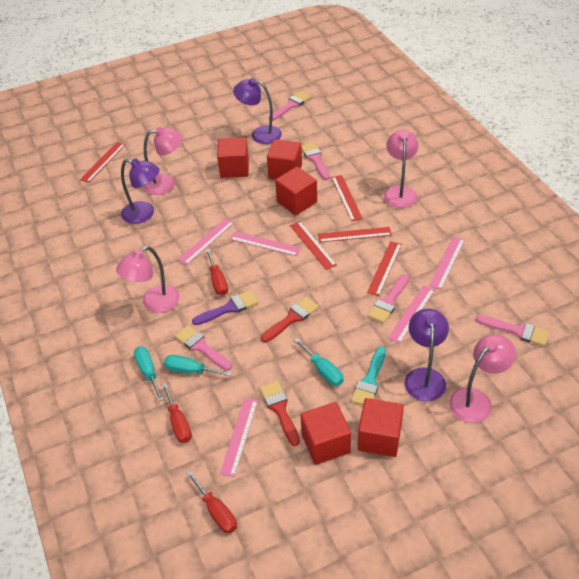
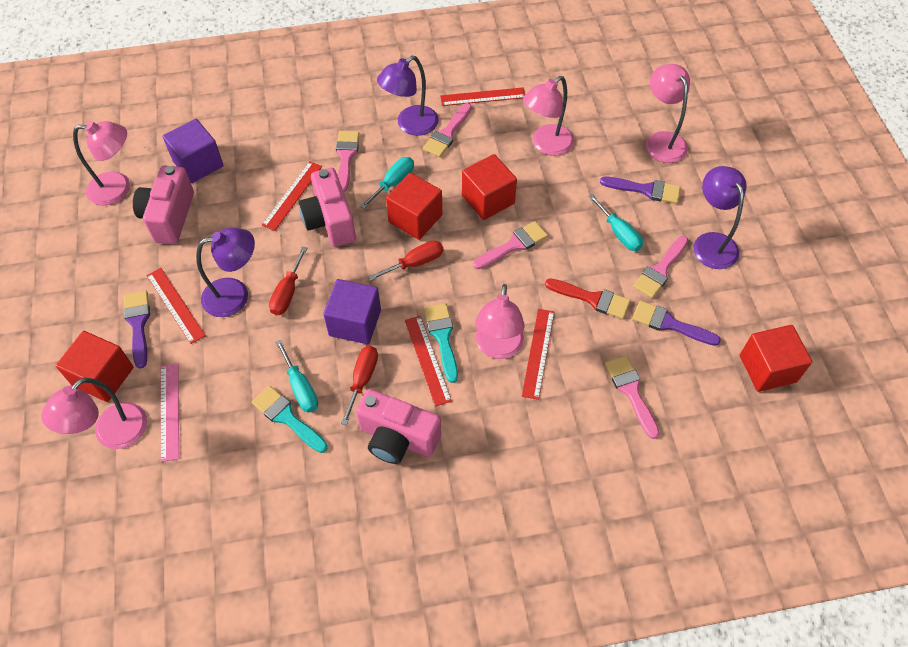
pink camera: none = 0 -> [133,166,194,244] [299,168,356,247] [356,389,441,464] = 3
pink lamp: [116,246,179,313] [143,127,183,195] [384,130,418,208] [449,334,516,423] = 4 -> [41,378,147,449] [73,121,130,206] [475,284,525,359] [523,76,574,156] [646,64,690,163] = 5
pink ruler: [178,218,234,265] [220,398,258,477] [230,231,301,256] [388,285,435,344] [429,236,465,290] = 5 -> [161,363,179,462] = 1
purple brush: [192,290,258,325] = 1 -> [123,291,150,369] [600,177,681,204] [632,301,721,346] = 3
purple cube: none = 0 -> [163,119,224,183] [323,279,381,344] = 2
red brush: [260,381,300,446] [261,297,319,342] = 2 -> [545,278,630,319] = 1
red cube: [217,137,249,178] [267,139,302,180] [275,167,317,215] [300,402,351,465] [358,398,404,457] = 5 -> [56,331,134,402] [386,173,442,240] [462,154,517,220] [740,325,812,392] = 4
turquoise brush: [351,346,386,405] = 1 -> [252,386,328,453] [424,303,458,383] = 2

